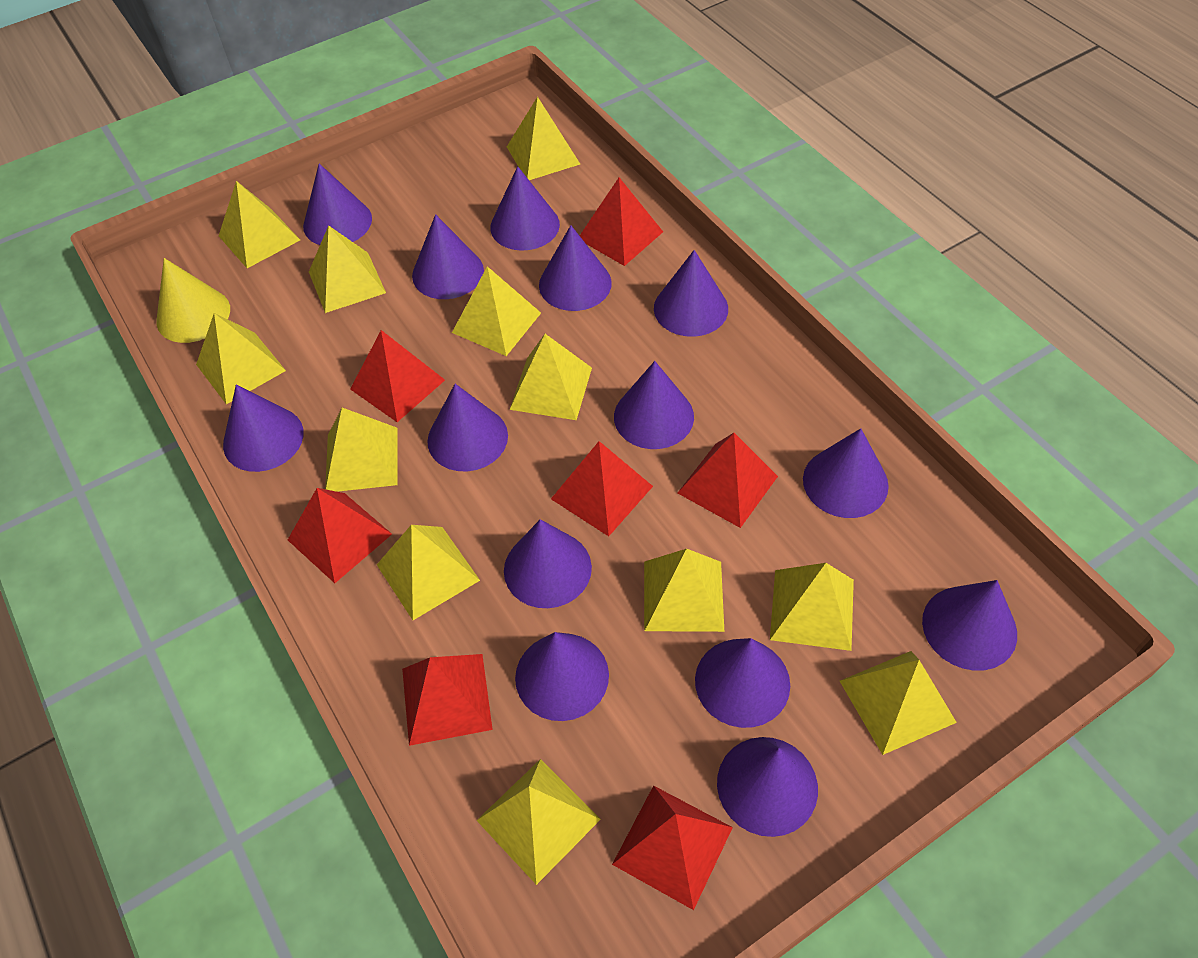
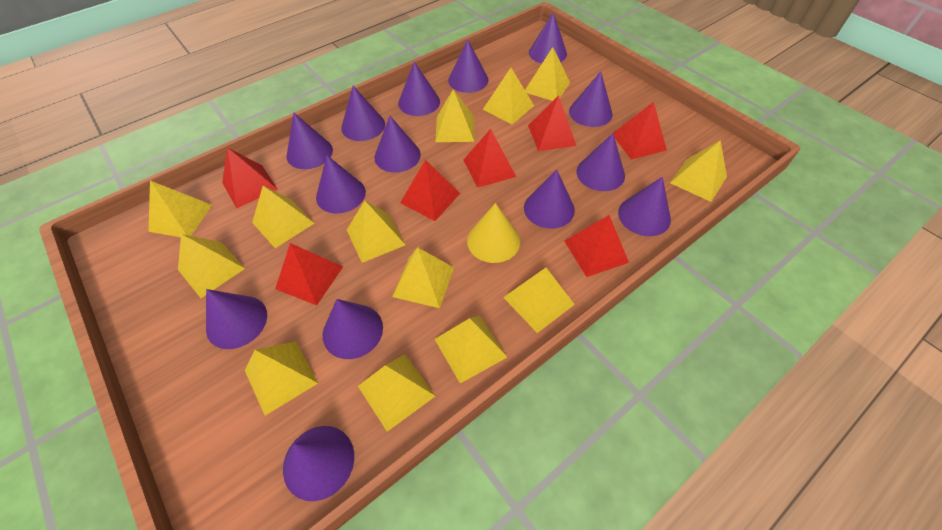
yellow pyramid: [196,313,286,404] [219,181,300,268] [309,225,386,313] [325,408,398,492] [377,525,480,620] [452,266,541,356] [476,759,601,885] [507,96,580,180] [510,334,592,420] [644,549,724,632] [770,563,854,651] [840,651,957,755] = 12 -> [148,181,212,237] [178,234,245,298] [245,341,318,415] [252,186,314,248] [347,201,405,263] [358,354,435,432] [392,247,454,308] [435,89,475,142] [435,316,507,384] [482,68,534,125] [503,268,575,333] [525,47,570,101] [670,140,727,202] = 13

